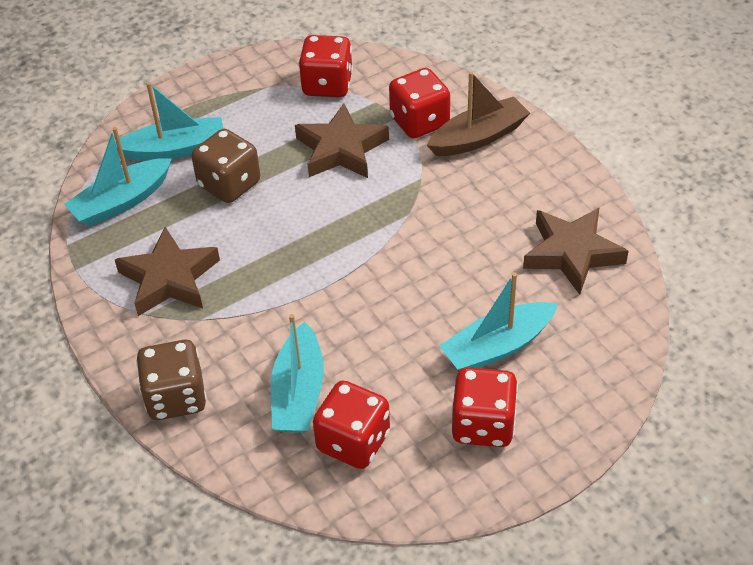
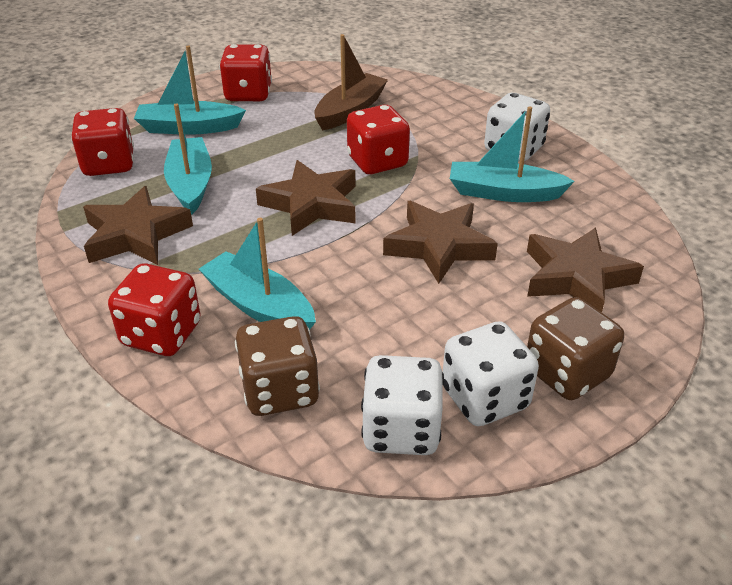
brown star: [115,227,220,316] [295,104,389,178] [523,208,628,295] = 3 -> [83,186,193,265] [256,160,355,236] [383,201,498,284] [527,227,644,312] = 4
white dice: none = 0 -> [361,355,444,455] [443,321,539,426] [484,93,550,162] = 3

